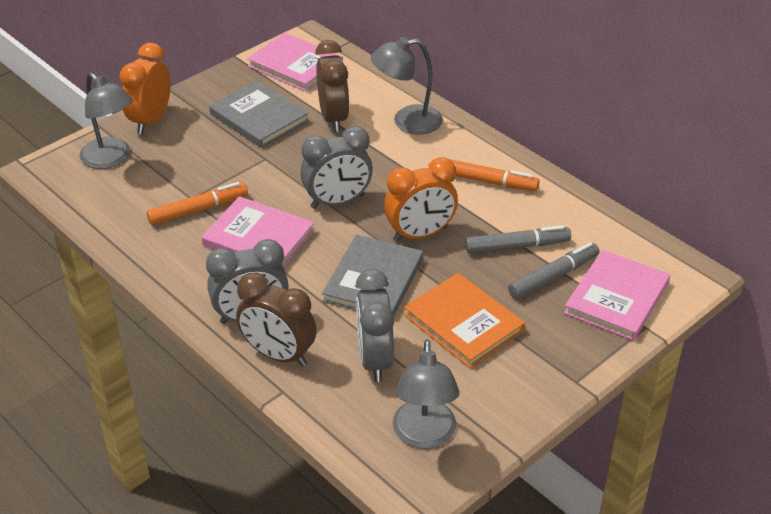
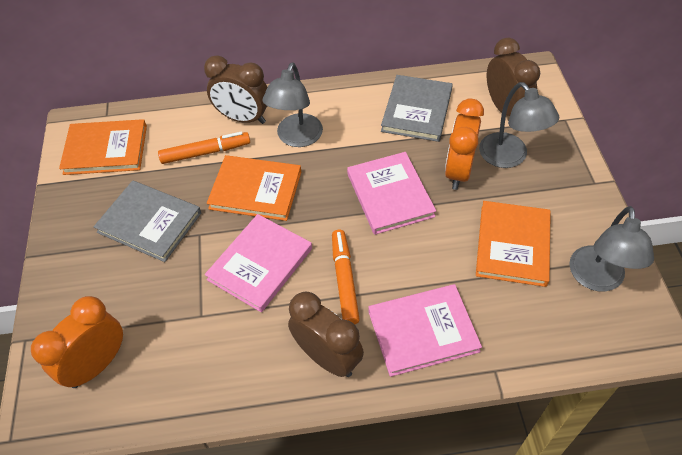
brown clock: [236,273,317,366] [315,40,350,132] = 2 -> [204,55,268,124] [288,291,364,377] [487,38,540,116] = 3
grey clock: [206,239,289,324] [300,126,373,209] [355,269,394,382] = 3 -> none = 0
grey marker: [465,225,571,254] [508,242,599,299] = 2 -> none = 0
orange book: [404,273,525,368] = 1 -> [59,119,147,175] [207,155,301,221] [476,201,551,287] = 3

